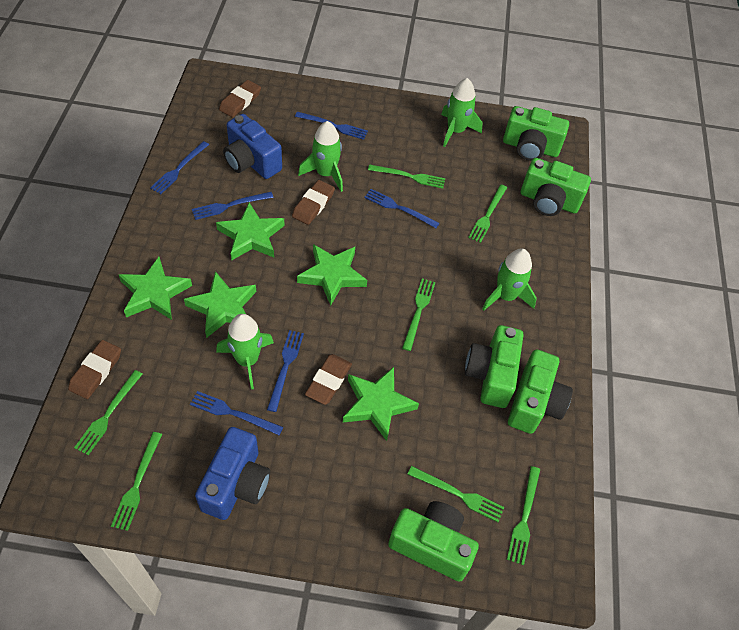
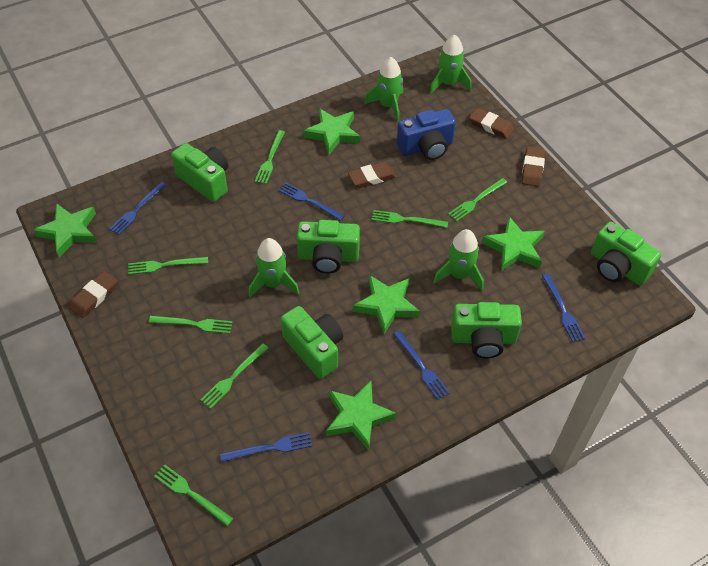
blue camera: [195,427,270,520] [223,114,282,179] = 2 -> [397,109,456,160] = 1
blue fork: [150,141,209,194] [190,391,283,435] [192,192,274,220] [267,330,304,412] [295,112,368,140] [364,189,440,228] = 6 -> [109,182,167,235] [220,432,312,462] [278,183,345,221] [393,330,450,400] [542,274,586,342] = 5

